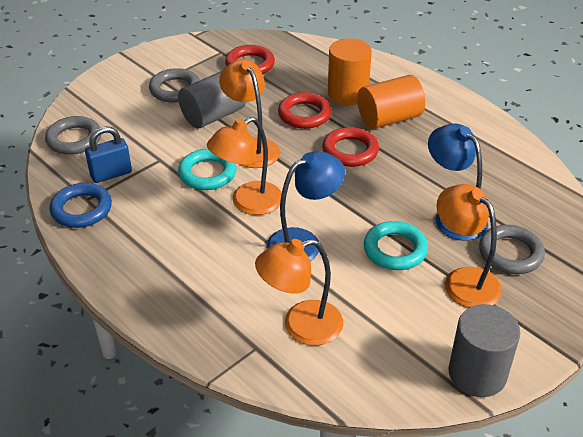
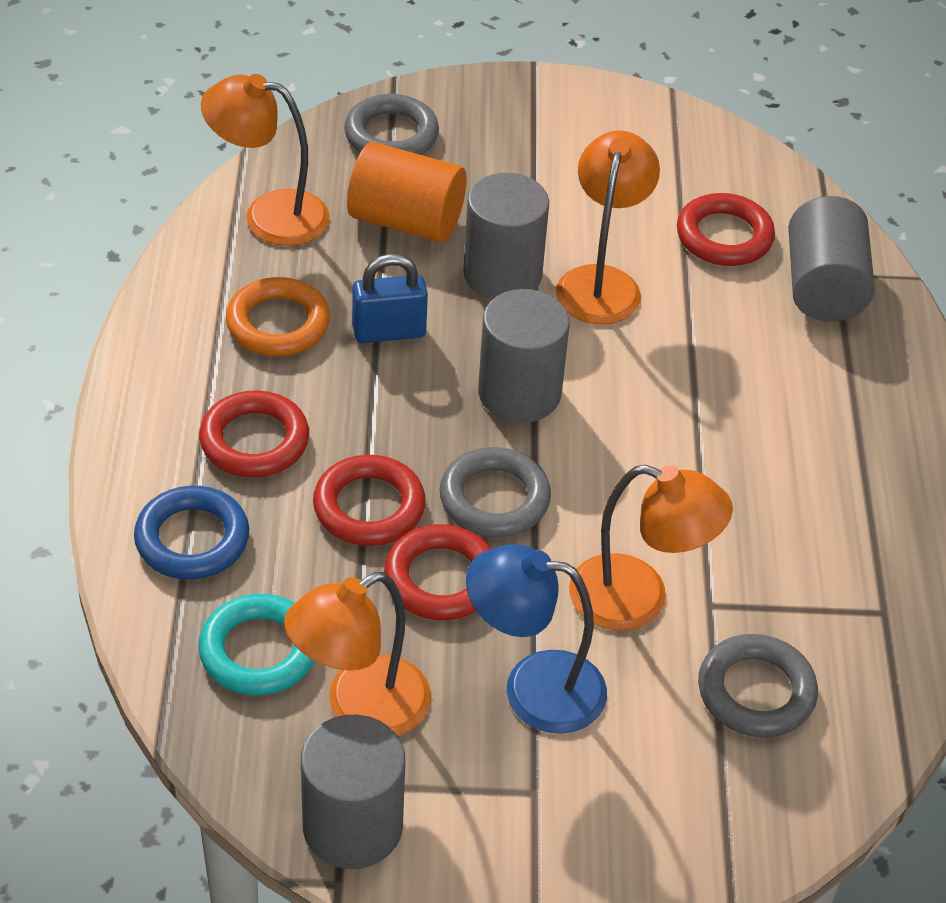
blue lamp: [266,151,345,261] [428,124,488,241] = 2 -> [466,544,607,734] = 1
grey cylinder: [178,71,246,128] [448,304,520,397] = 2 -> [301,715,405,869] [463,173,549,299] [478,289,570,423] [788,196,875,322] = 4
orange cylinder: [328,38,372,105] [357,75,425,129] = 2 -> [347,142,467,243] = 1
orange ring: none = 0 -> [226,277,330,356] = 1
red ring: [225,45,275,75] [278,92,332,129] [322,127,379,167] = 3 -> [199,390,309,477] [313,455,426,546] [384,524,492,620] [677,193,775,266] = 4
turquoise ring: [178,149,236,190] [364,221,428,270] = 2 -> [198,594,314,695] = 1

